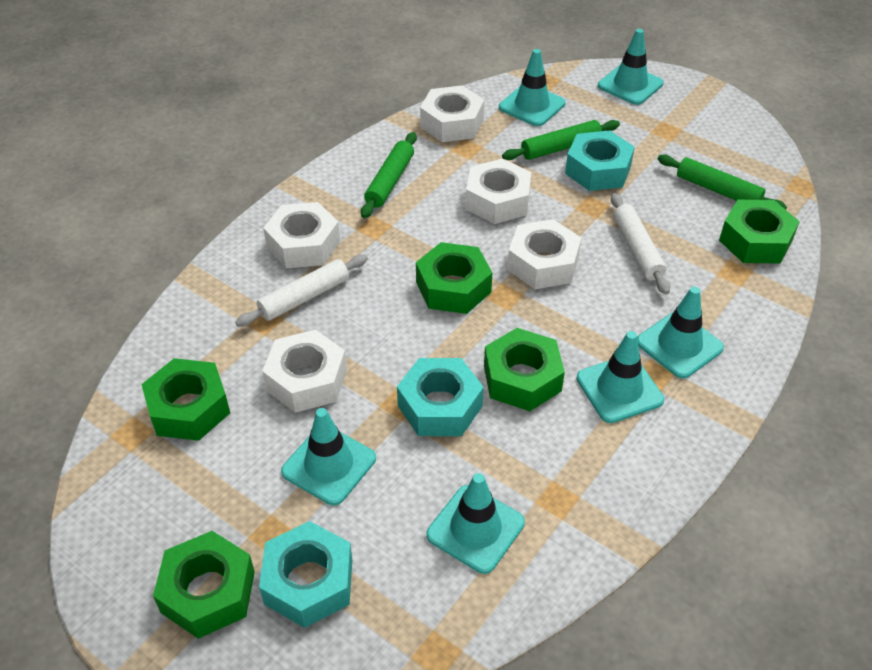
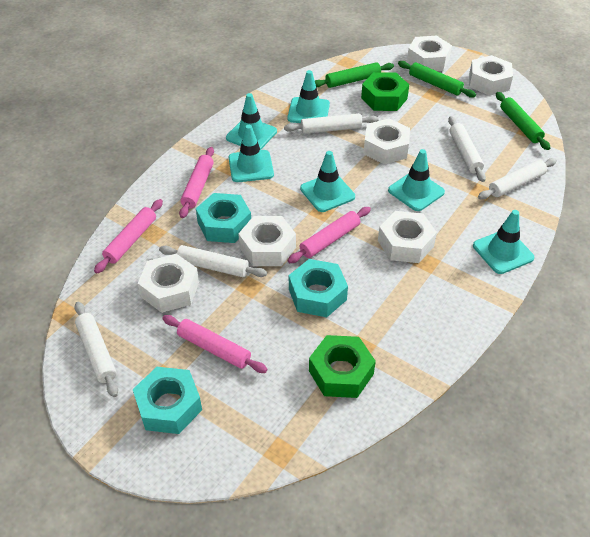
green nut: [141,358,230,441] [153,531,255,639] [416,242,492,314] [484,328,565,411] [719,200,800,264] = 5 -> [309,335,376,398] [361,72,409,111] = 2
pink rolling pin: none = 0 -> [94,199,163,273] [162,315,268,373] [179,147,214,218] [288,207,371,263] = 4
white nut: [262,330,347,413] [263,202,340,268] [420,85,484,142] [466,158,531,224] [507,219,581,289] = 5 -> [138,254,199,313] [238,216,296,266] [363,118,410,164] [378,211,437,263] [407,36,452,71] [469,55,513,96] = 6
white rolling pin: [235,254,368,327] [611,193,670,295] = 2 -> [74,302,118,397] [159,245,267,277] [284,113,379,134] [448,116,486,182] [478,158,557,200] = 5

